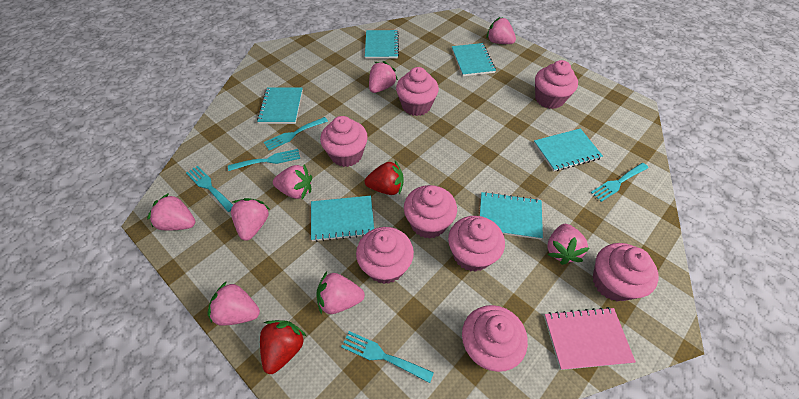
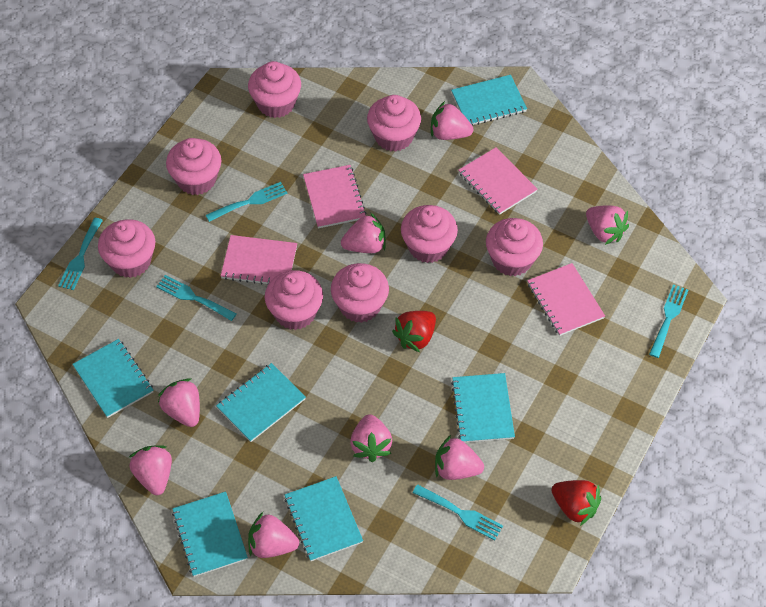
pink notebook: [544,307,636,370] = 1 -> [221,235,297,284] [303,165,366,228] [459,147,538,215] [527,263,605,336] = 4

